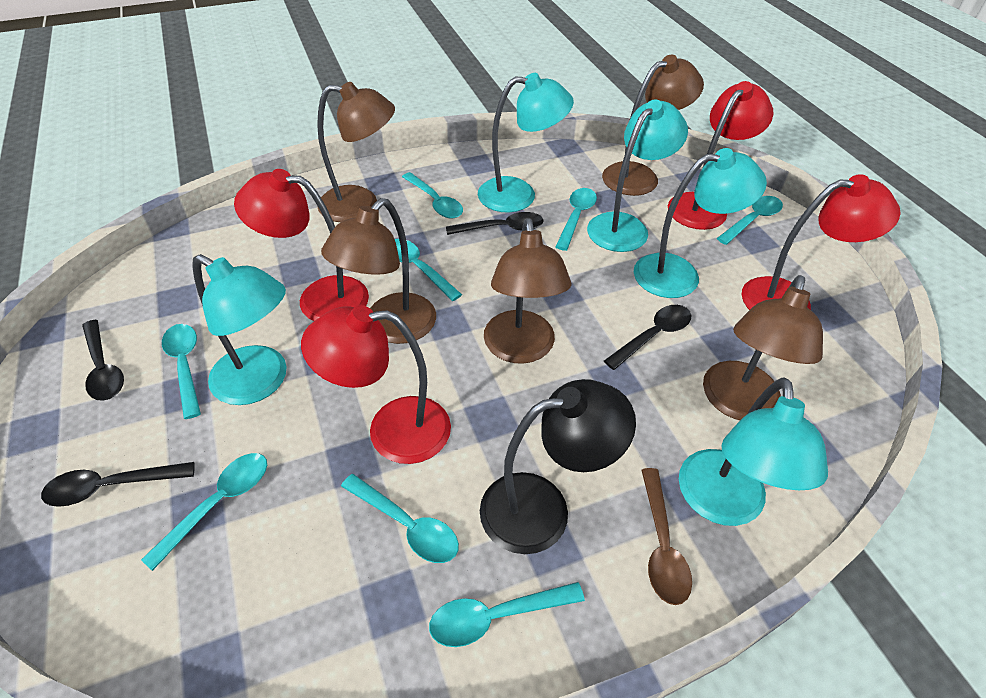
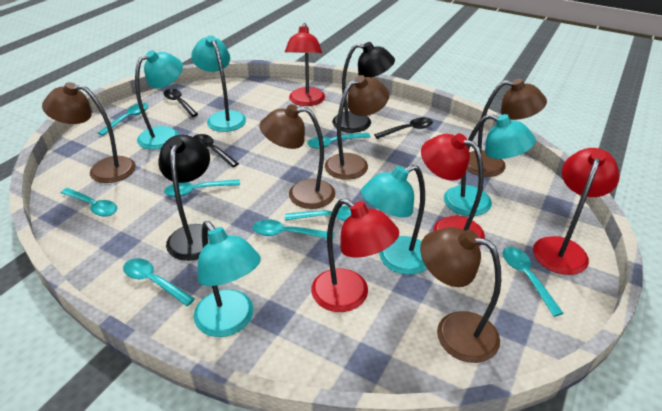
black lamp: [480,379,636,554] = 1 -> [158,135,210,261] [332,42,395,133] = 2
black spoon: [41,462,195,507] [82,320,124,401] [446,212,543,235] [604,305,691,370] = 4 -> [163,89,198,117] [193,134,239,167] [374,117,433,139] = 3
brown spoon: [641,468,692,605] = 1 -> none = 0

